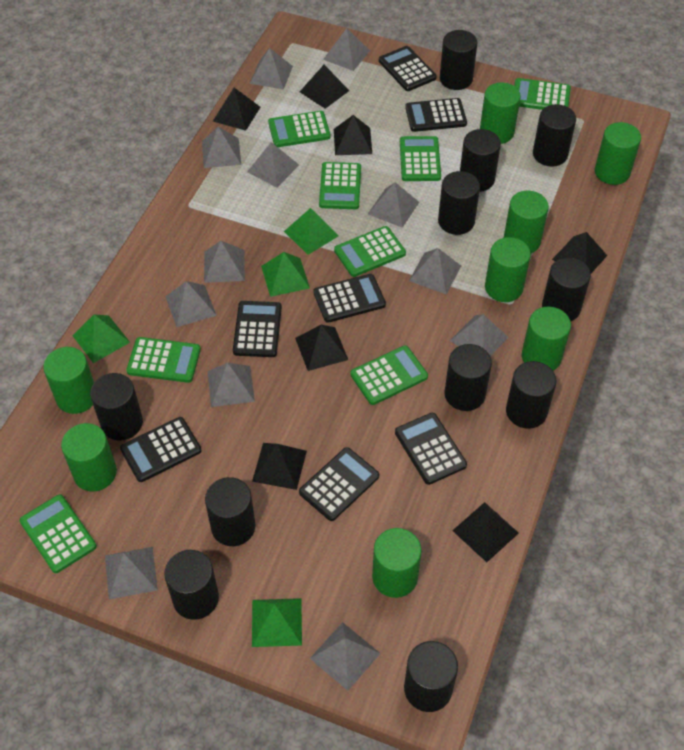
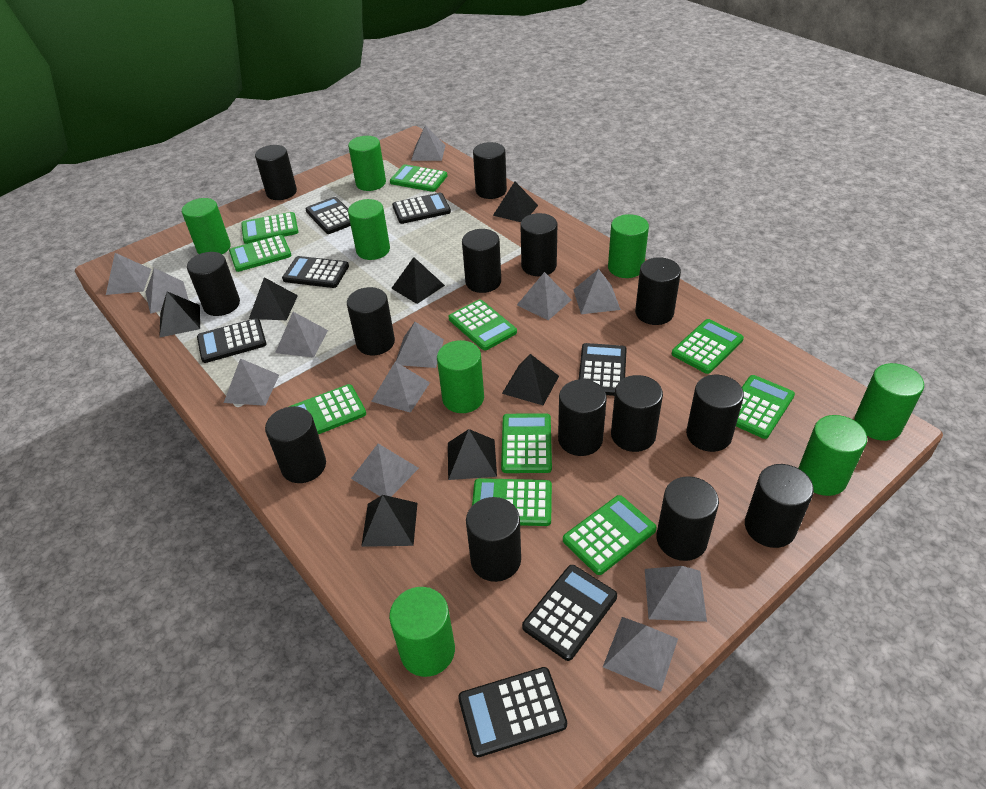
black cylinder: [90,373,143,440] [164,550,219,620] [205,477,256,546] [404,641,458,712] [438,171,480,235] [440,30,477,90] [444,344,492,411] [460,129,501,192] [506,361,556,429] [533,104,576,167] [542,257,591,321] = 11 -> [187,252,240,316] [255,145,297,200] [265,406,326,483] [347,287,395,355] [462,229,501,293] [466,497,521,582] [473,142,507,199] [520,213,557,276] [558,379,607,456] [611,375,663,452] [635,257,681,325] [656,476,719,561] [686,375,744,452] [745,464,814,548] = 14
green calculator: [19,494,97,573] [126,337,201,383] [268,111,331,147] [319,162,361,209] [334,226,406,277] [350,345,428,405] [400,136,441,181] [514,78,571,110] = 8 -> [229,235,292,272] [241,212,298,244] [289,384,366,434] [390,164,447,192] [449,300,517,350] [472,478,552,526] [501,413,552,473] [563,495,657,575] [672,319,744,374] [736,375,795,439] = 10
green pyramid: [72,315,130,363] [252,598,302,647] [261,252,310,297] [284,208,339,255] = 4 -> none = 0

